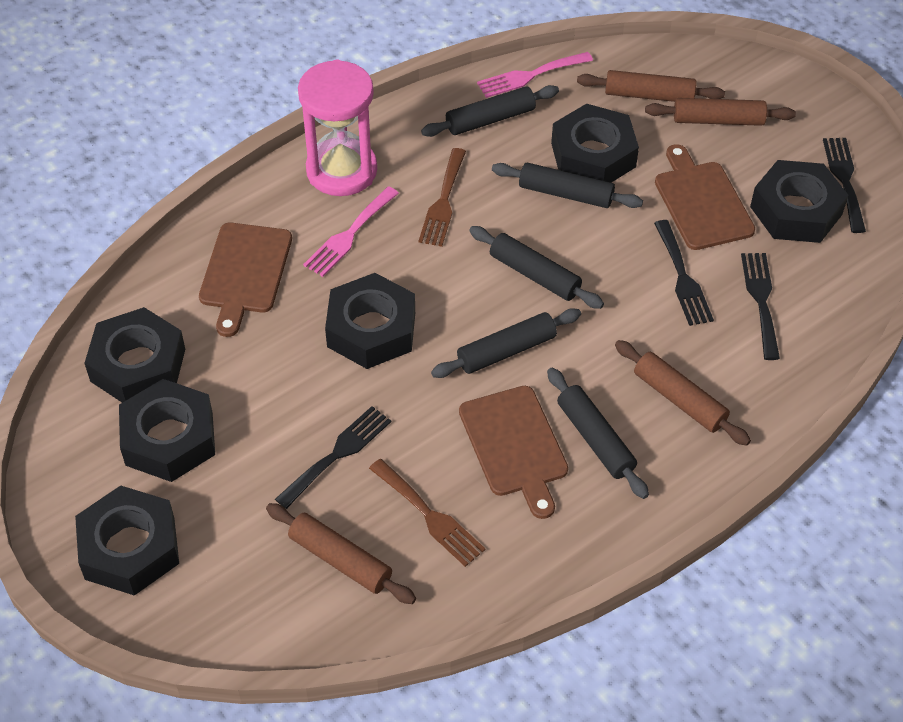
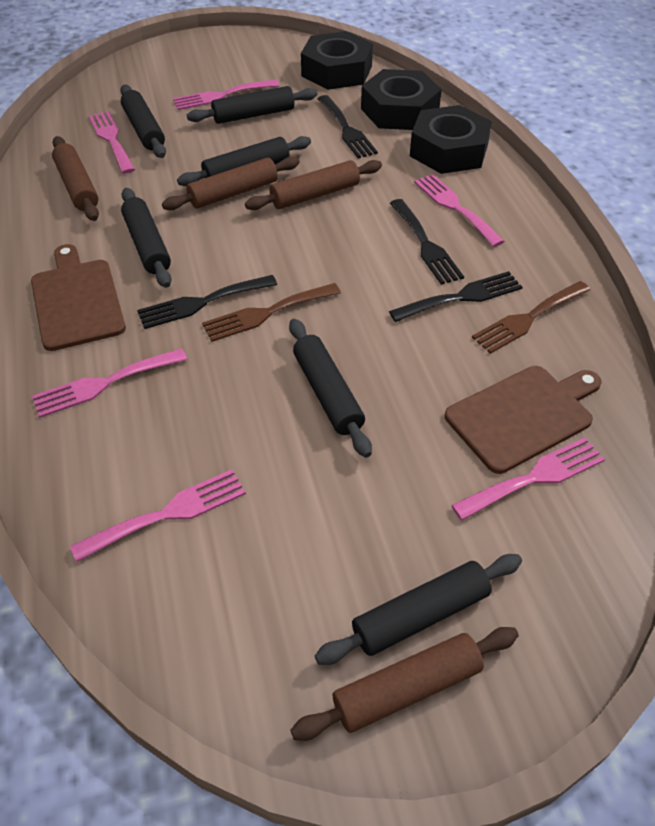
black nut: [75,485,179,596] [85,307,185,403] [119,379,215,482] [325,273,415,369] [551,103,639,183] [750,160,848,243] = 6 -> [301,31,373,90] [361,69,442,130] [410,105,492,174] = 3
black rolling pin: [421,85,559,137] [431,308,581,378] [469,226,604,309] [492,163,643,208] [547,368,649,499] = 5 -> [120,85,166,158] [121,188,172,288] [177,136,311,186] [187,86,317,124] [289,319,372,458] [315,554,522,665] = 6
brown cutting board: [199,223,292,337] [459,386,568,519] [655,144,755,250] = 3 -> [31,244,126,351] [445,366,602,474] = 2
pink fork: [303,186,399,277] [477,52,593,98] = 2 -> [32,348,187,418] [70,469,246,562] [88,111,135,174] [173,79,280,110] [414,174,505,247] [451,437,605,521] = 6
pink hourglass: [298,60,377,196] = 1 -> none = 0

